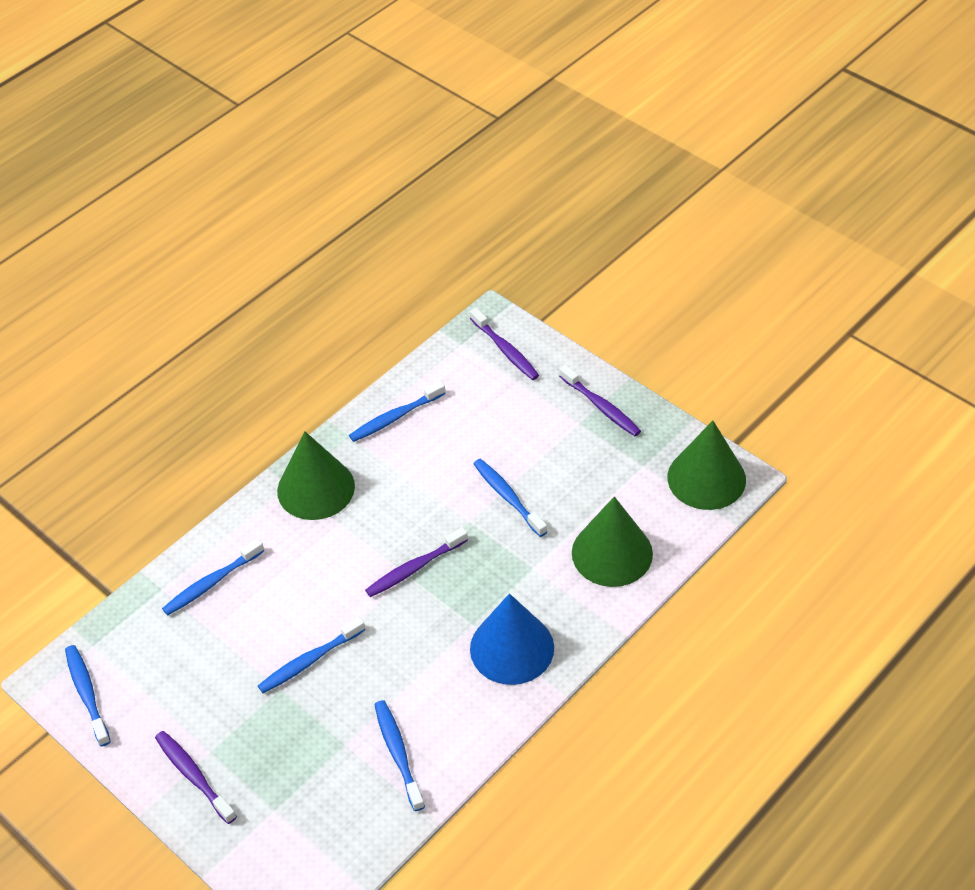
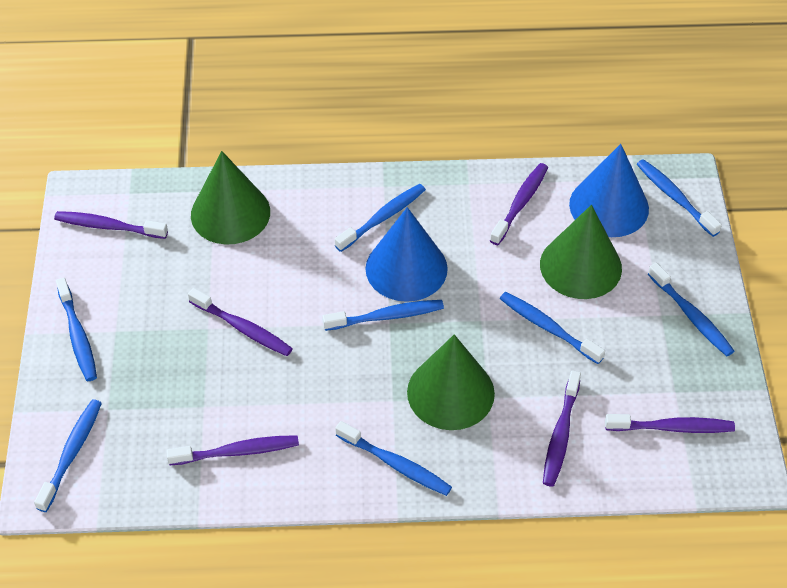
blue cone: [470,593,554,685] = 1 -> [365,207,448,302] [569,144,649,237] = 2
blue toothbrush: [65,645,111,747] [162,538,264,615] [258,617,365,693] [349,381,446,442] [374,700,425,811] [473,459,548,537] = 6 -> [34,399,102,512] [56,278,97,381] [322,300,444,331] [335,184,426,252] [335,421,452,496] [500,292,605,364] [637,159,722,237] [648,263,734,356] = 8
purple toothbrush: [155,731,237,824] [365,527,468,597] [470,308,539,380] [559,365,641,436] = 4 -> [54,211,168,239] [166,435,299,465] [188,288,293,356] [490,163,548,245] [543,370,581,487] [605,414,735,433] = 6

